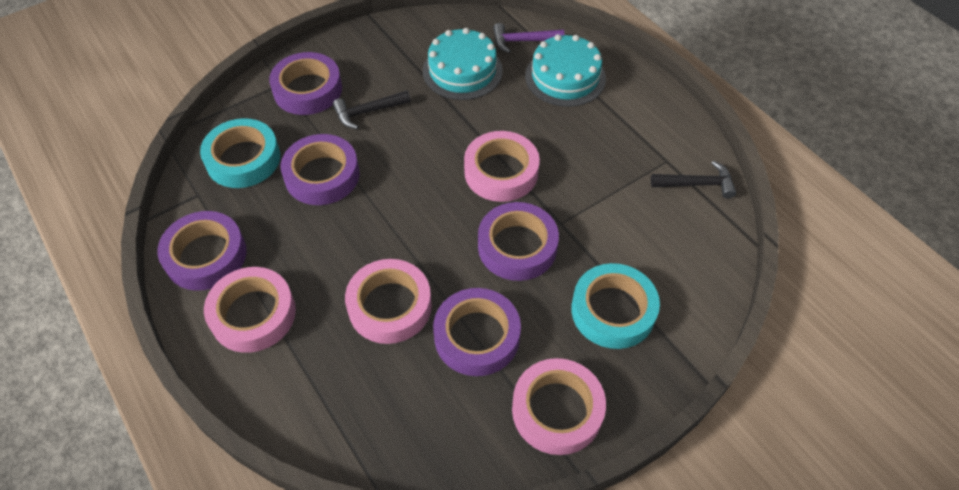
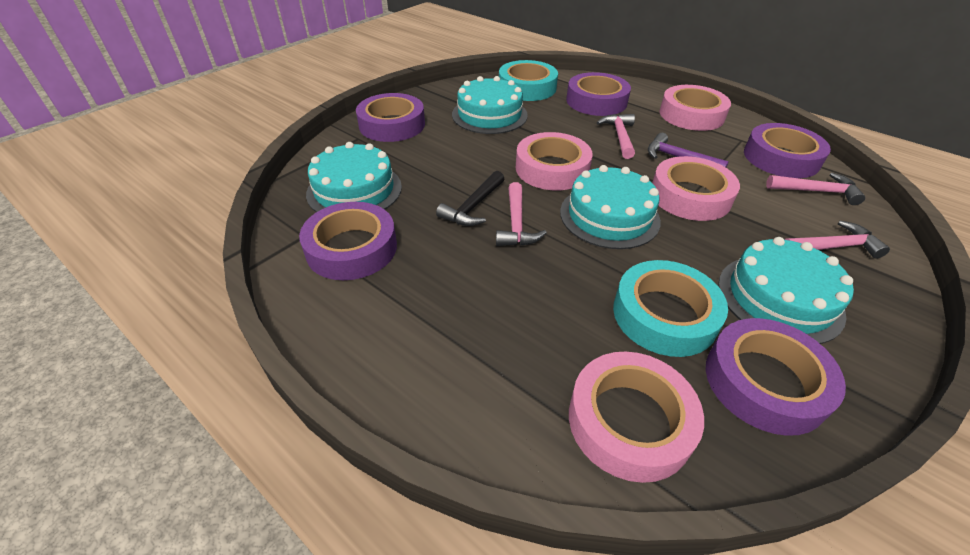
black hammer: [333,91,411,129] [651,161,736,199] = 2 -> [436,171,504,226] = 1
pink hammer: none = 0 -> [496,182,547,246] [597,114,635,159] [766,173,865,205] [784,221,890,259] = 4
turquoise cake: [423,28,503,100] [525,34,606,107] = 2 -> [306,142,402,212] [452,76,528,134] [560,165,661,249] [718,237,854,344] = 4

